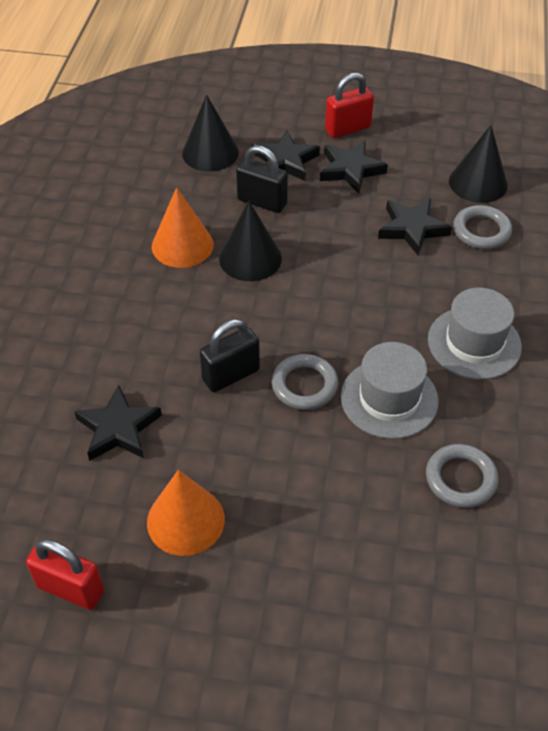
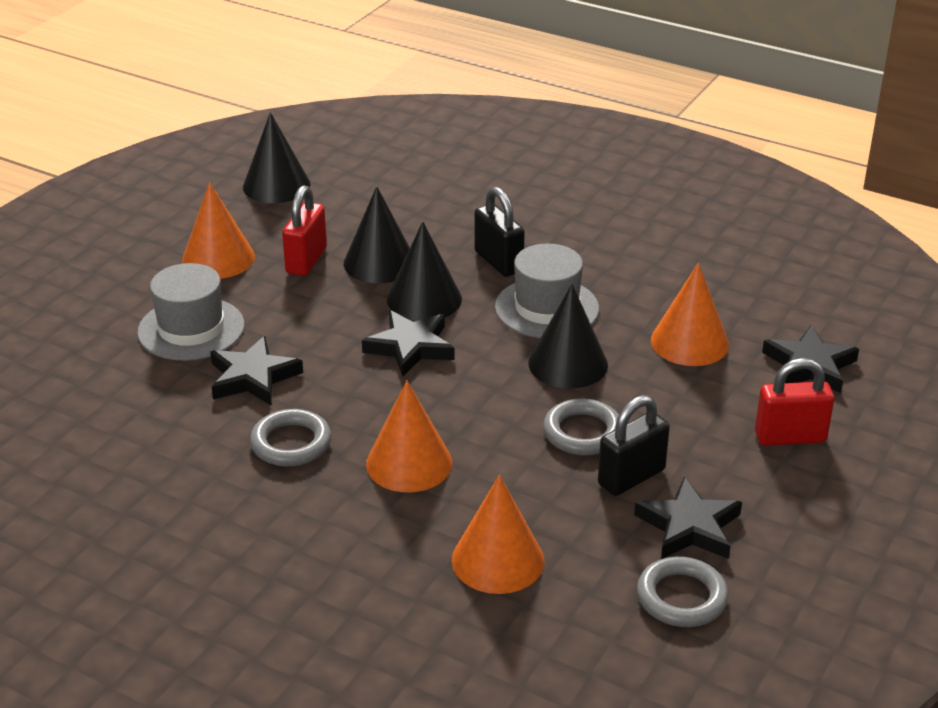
black cone: [182,95,239,172] [219,201,282,281] [449,125,508,203] = 3 -> [243,112,310,203] [344,186,410,283] [387,221,462,321] [528,284,608,388] = 4
orange cone: [147,470,225,556] [152,187,214,268] = 2 -> [182,182,255,279] [366,380,452,492] [452,475,545,594] [651,263,729,366] = 4

